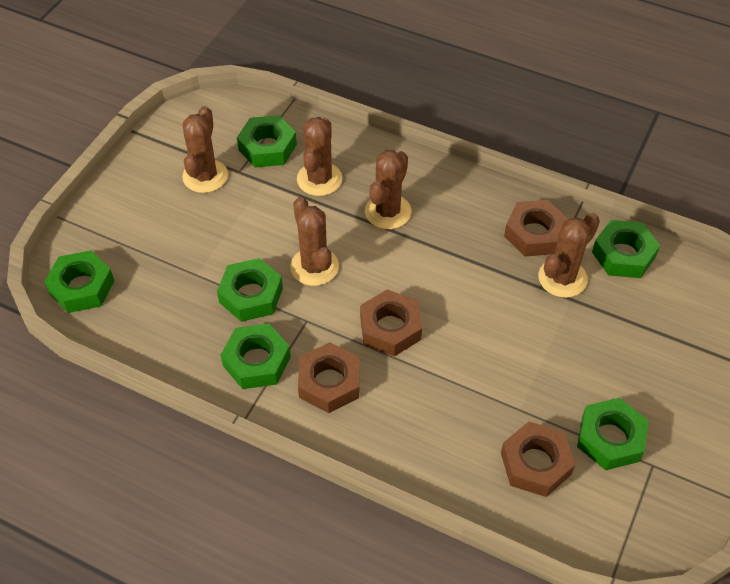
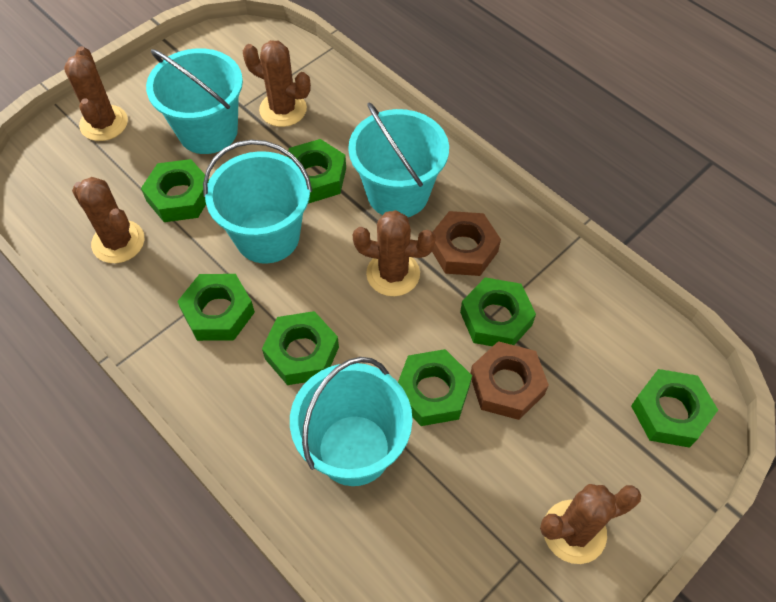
brown nut: [298,342,360,413] [360,289,422,356] [501,422,575,497] [504,200,568,257] = 4 -> [432,211,501,276] [470,341,549,420] = 2
green nut: [44,250,114,313] [217,258,283,322] [221,323,291,389] [237,115,297,168] [577,398,649,470] [592,220,660,278] = 6 -> [141,159,209,222] [177,274,255,341] [262,311,339,385] [287,139,346,203] [398,349,472,426] [460,277,536,346] [631,369,718,448] = 7
turquoise bucket: none = 0 -> [146,48,243,154] [203,140,312,264] [290,357,412,486] [348,102,449,217] = 4

